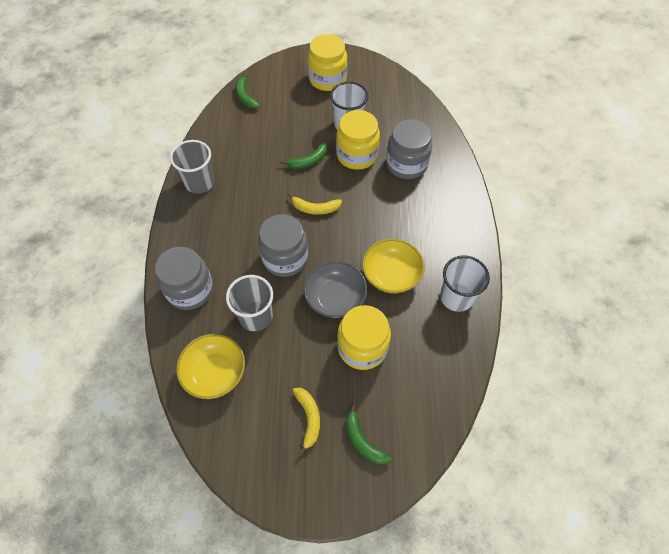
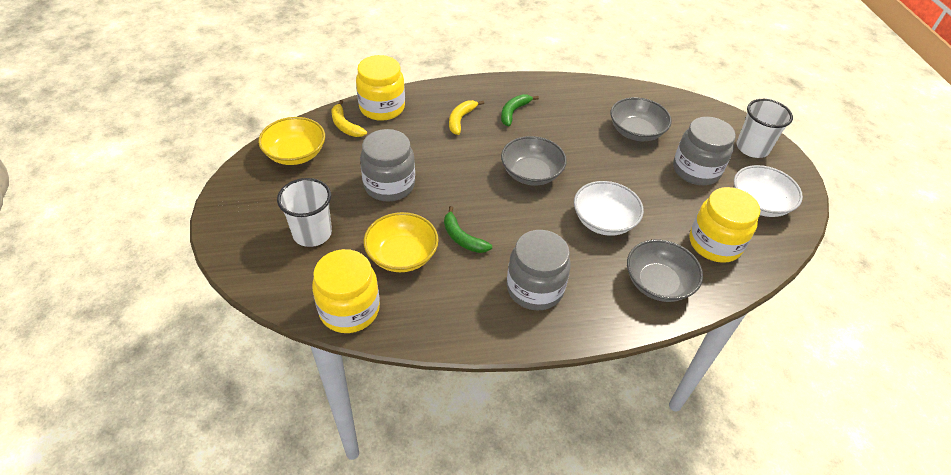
green banana: [236,73,260,109] [280,142,328,169] [346,403,392,464] = 3 -> [444,206,492,253] [501,94,539,126] = 2
grey bowl: [304,261,367,318] = 1 -> [501,136,567,185] [611,97,672,141] [627,240,703,302] = 3
grey cup: [170,140,215,194] [226,275,273,331] = 2 -> none = 0
white bowl: none = 0 -> [574,181,644,236] [734,165,803,217] = 2

